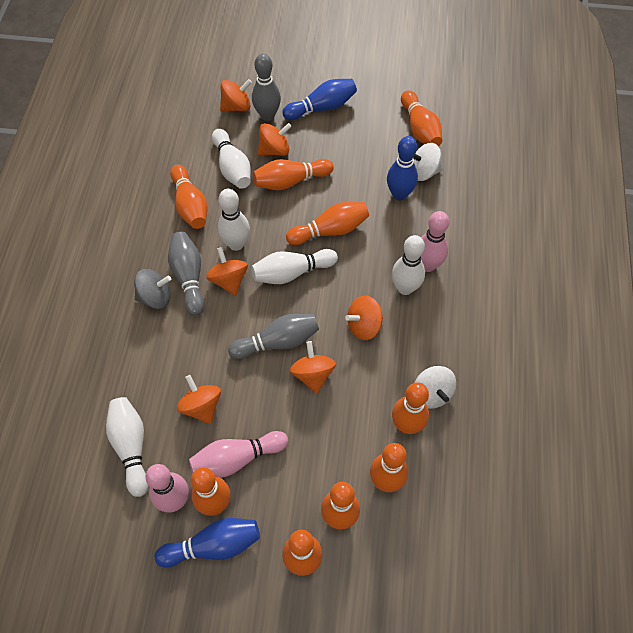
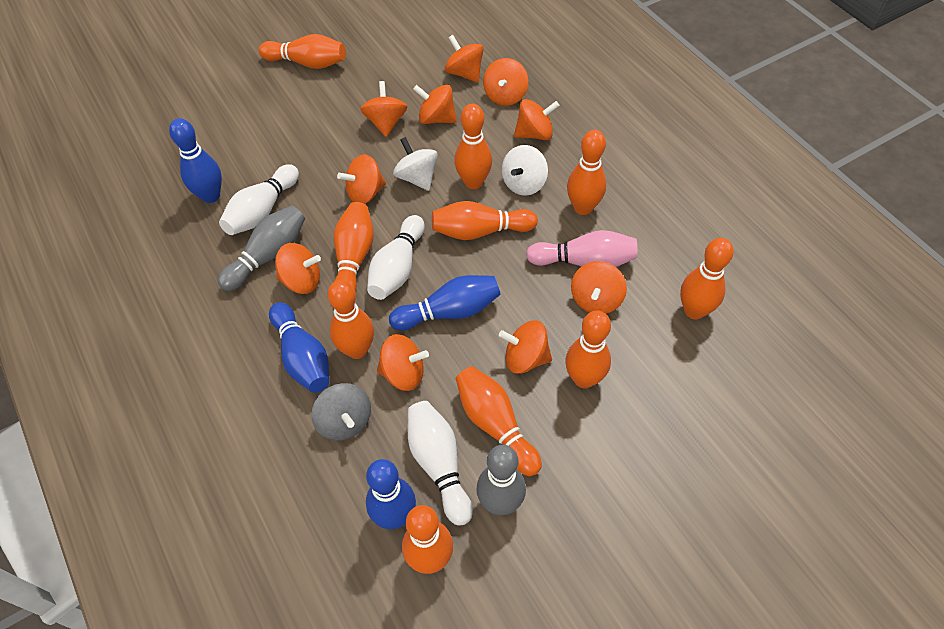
blue bowling pin: [154,518,260,568] [282,79,357,120] [387,136,418,200] = 3 -> [169,118,222,203] [269,302,329,393] [366,459,416,529] [389,275,501,330] = 4
grey bowling pin: [168,232,205,316] [228,314,319,359] [252,54,281,121] = 3 -> [218,205,305,291] [476,445,526,515] = 2
orange bowling pin: [170,164,207,229] [191,467,231,516] [253,159,334,190] [282,530,322,576] [286,202,369,245] [321,482,360,529] [370,443,408,492] [392,382,429,434] [401,90,442,147] = 9 -> [259,34,346,69] [327,280,374,359] [334,202,374,292] [402,505,453,574] [432,201,538,240] [454,104,492,189] [456,366,542,476] [565,311,611,388] [567,130,606,215] [680,238,734,319] = 10
orange spinning top: [177,375,221,424] [206,247,248,296] [220,79,252,112] [258,123,292,156] [290,341,336,394] [345,295,383,340] = 6 -> [275,243,321,294] [337,154,386,204] [360,81,407,137] [377,334,429,391] [413,85,457,124] [445,35,483,83] [483,58,529,106] [499,320,552,374] [514,99,560,140] [571,261,627,314] = 10
pink bowling pin: [145,464,189,513] [189,431,288,478] [421,211,449,272] = 3 -> [526,230,637,267] = 1
white bowling pin: [106,397,149,497] [212,129,251,189] [218,189,250,251] [251,249,338,284] [392,235,425,295] = 5 -> [219,164,299,235] [367,215,425,300] [408,401,473,526] = 3

